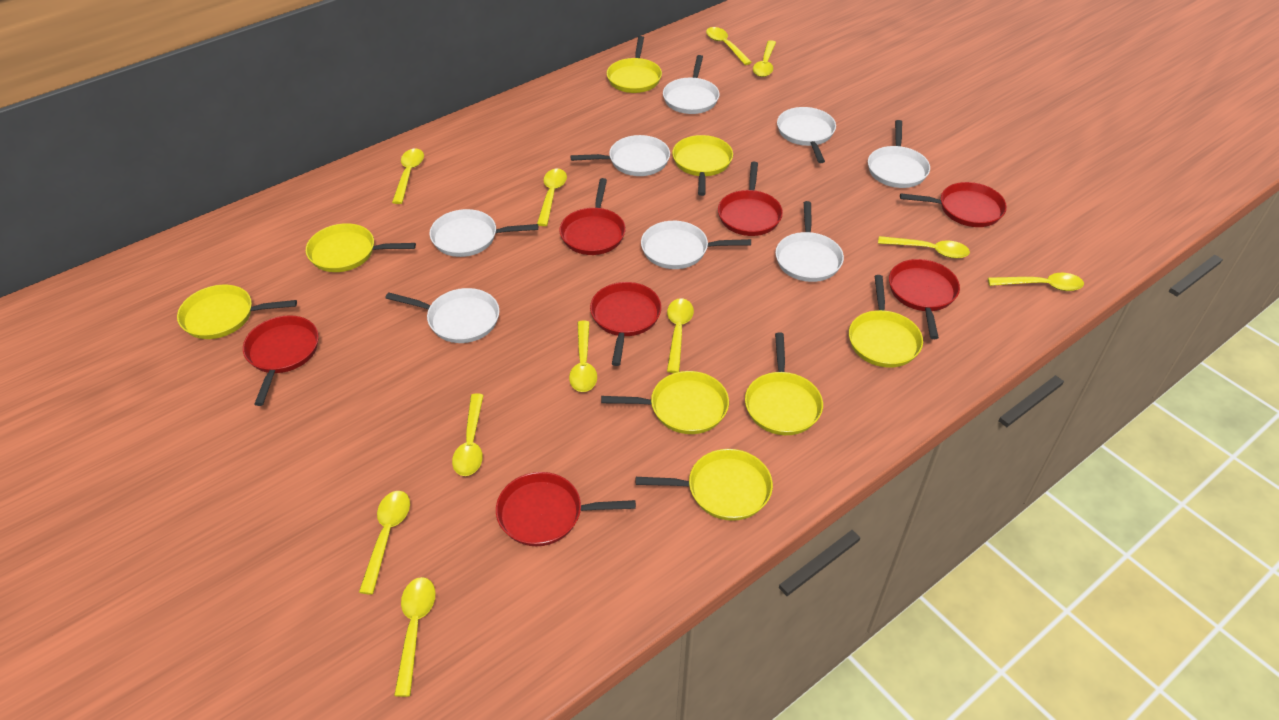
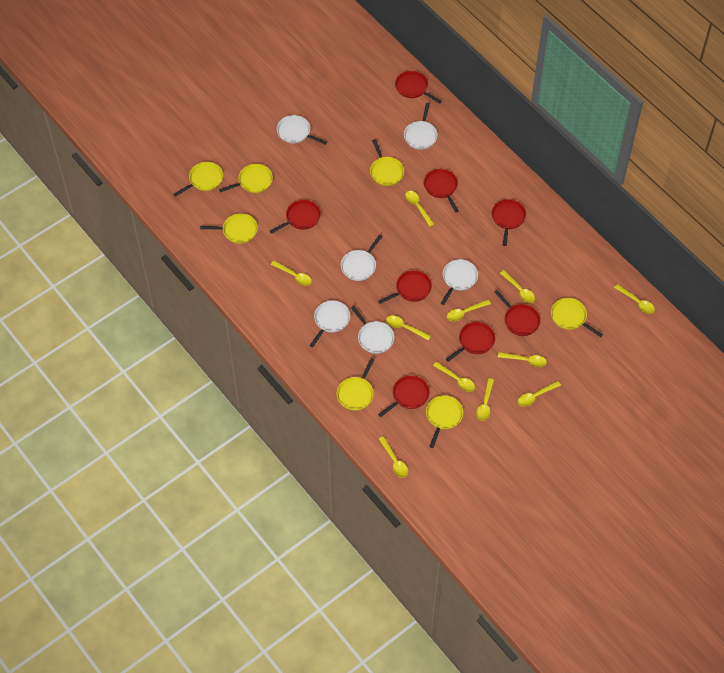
red pan: [243,315,319,406] [496,472,636,546] [559,178,626,255] [590,282,662,366] [718,162,783,236] [889,259,960,339] [900,182,1007,227] = 7 -> [270,200,321,234] [378,270,432,304] [378,375,430,417] [395,71,442,104] [424,169,459,213] [446,322,495,362] [491,199,526,246] [494,290,541,336] = 8
white pan: [386,288,499,343] [429,209,538,257] [570,135,670,176] [641,221,751,269] [663,55,720,114] [775,201,844,282] [777,107,836,163] [868,120,930,188] = 8 -> [277,115,327,145] [310,300,350,347] [341,235,382,281] [351,306,394,354] [404,103,438,150] [441,259,478,305] = 6
yellow pan: [177,285,297,339] [306,223,416,272] [601,371,729,434] [607,36,662,93] [636,449,773,521] [672,135,733,196] [745,333,823,435] [849,275,923,368] = 8 -> [174,162,223,197] [200,213,258,244] [219,164,273,193] [337,358,375,411] [370,139,404,186] [426,395,463,448] [551,298,603,337] = 7

